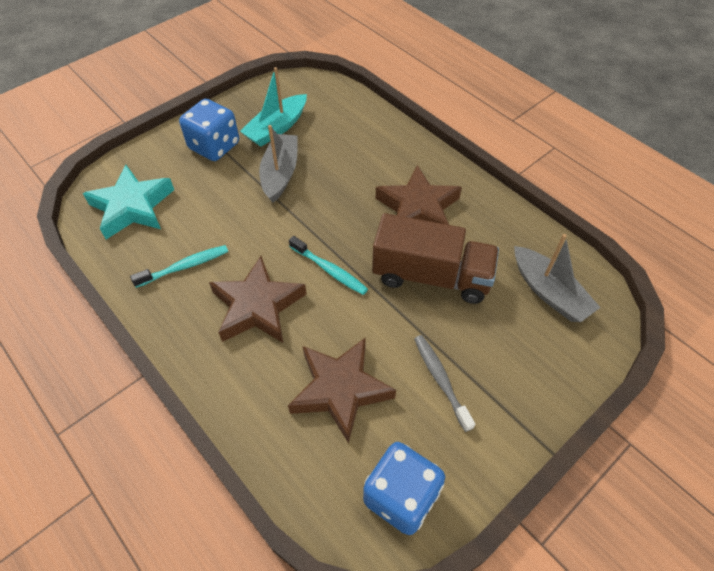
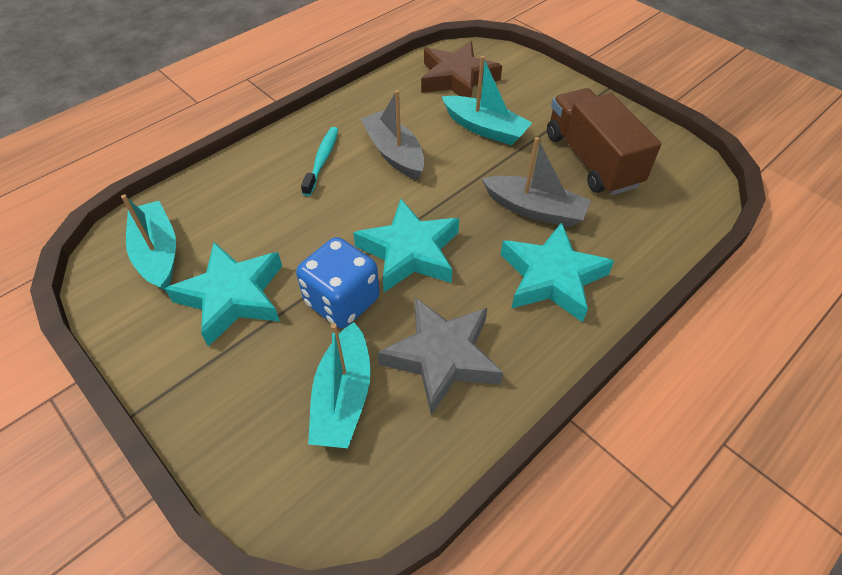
blue dice: [179,99,239,161] [363,442,445,535] = 2 -> [296,237,380,328] = 1
brown star: [209,256,307,343] [288,337,396,443] [376,165,462,225] = 3 -> [421,42,502,97] = 1
grey star: none = 0 -> [377,297,503,415] = 1
grey toothbrush: [414,335,475,432] = 1 -> none = 0
turquoise boat: [240,67,307,147] = 1 -> [121,194,176,291] [308,322,371,448] [442,56,532,145] = 3
turquoise star: [83,165,174,239] = 1 -> [165,242,282,346] [353,199,459,292] [500,222,614,322] = 3
turquoise toothbrush: [130,245,228,288] [289,236,368,295] = 2 -> [301,127,339,196] = 1

